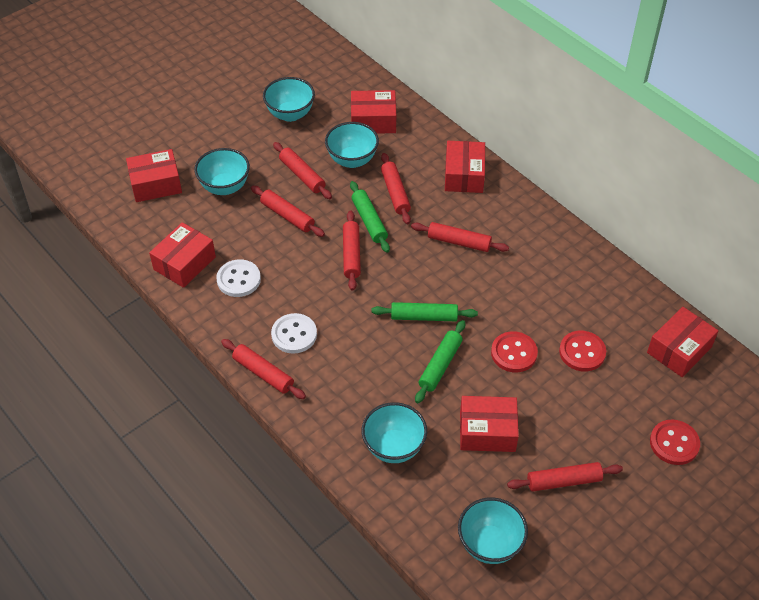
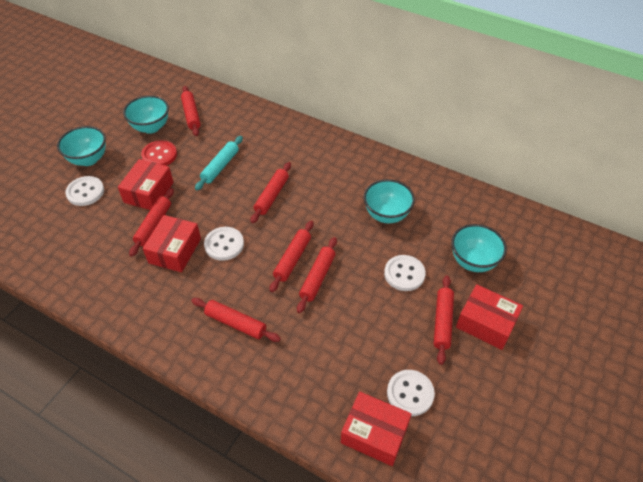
green rolling pin: [350,181,390,253] [371,302,478,321] [415,320,465,403] = 3 -> none = 0
red box: [126,149,182,202] [149,222,216,288] [351,90,396,133] [445,141,485,193] [460,396,519,452] [647,307,719,377] = 6 -> [118,159,174,210] [143,215,201,272] [341,392,412,466] [456,284,523,350] = 4
red button: [491,331,538,372] [559,331,606,371] [650,419,700,465] = 3 -> [141,140,177,166] = 1
turquoise bowl: [194,148,250,195] [263,77,315,122] [325,122,379,168] [361,402,427,463] [458,497,528,564] = 5 -> [57,126,106,166] [123,95,169,134] [363,179,415,223] [451,224,507,272] = 4
turquoise rolling pin: none = 0 -> [195,136,243,190] = 1
white button: [216,259,261,297] [271,313,317,353] = 2 -> [65,176,104,206] [204,227,244,261] [384,255,426,291] [387,370,435,416] = 4

